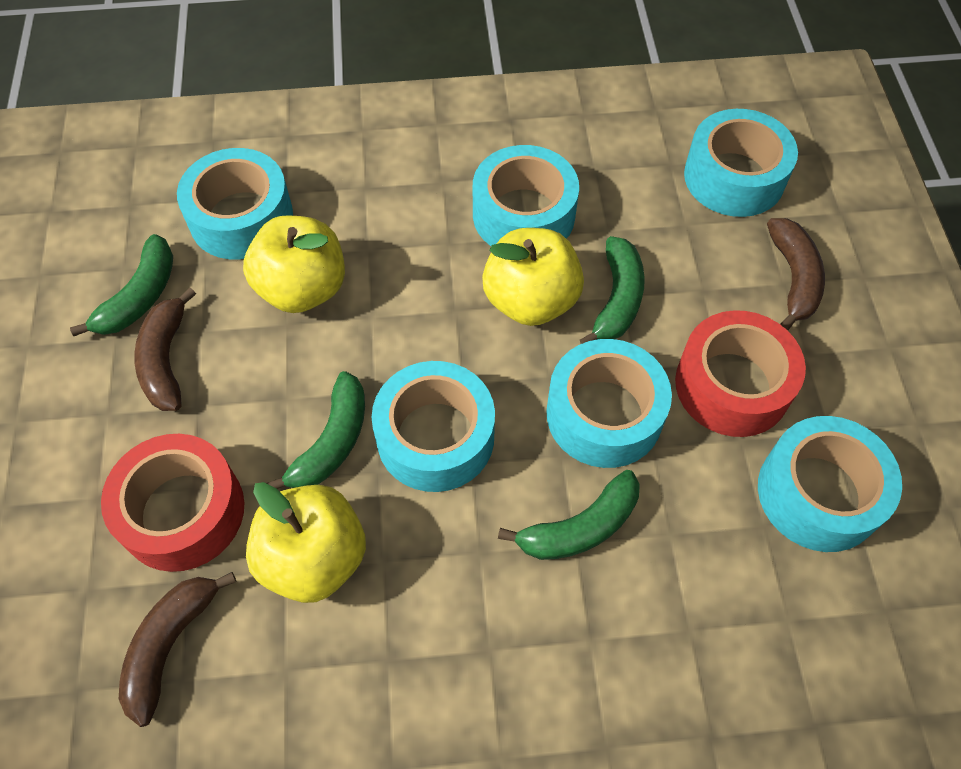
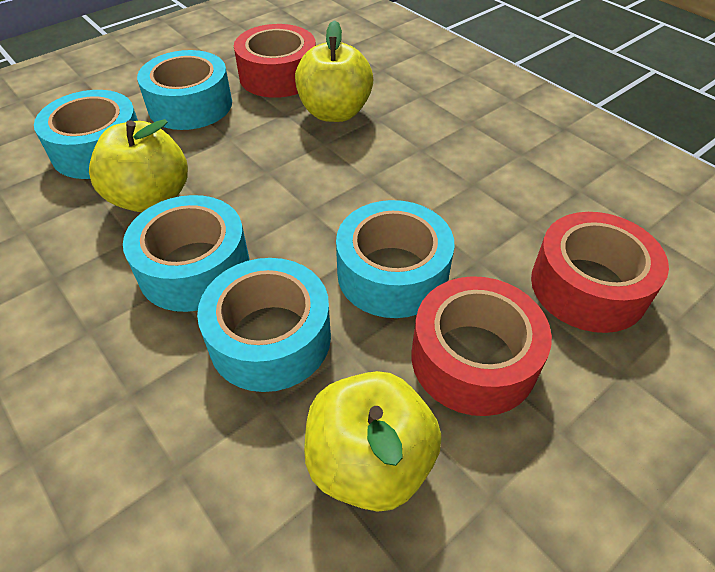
brown banana: [119,572,236,727] [134,287,196,411] [767,218,825,330] = 3 -> none = 0
green banana: [70,234,173,336] [267,371,365,489] [498,470,640,560] [580,236,645,344] = 4 -> none = 0
red tape: [101,434,244,572] [675,310,806,437] = 2 -> [234,24,316,98] [412,276,552,416] [531,212,669,333] = 3
turquoise tape: [177,148,293,259] [372,361,495,492] [473,145,579,246] [546,339,672,468] [684,109,798,217] [758,416,902,552] = 6 -> [34,90,138,179] [123,195,249,312] [137,50,232,130] [197,258,331,392] [336,200,455,318] = 5

